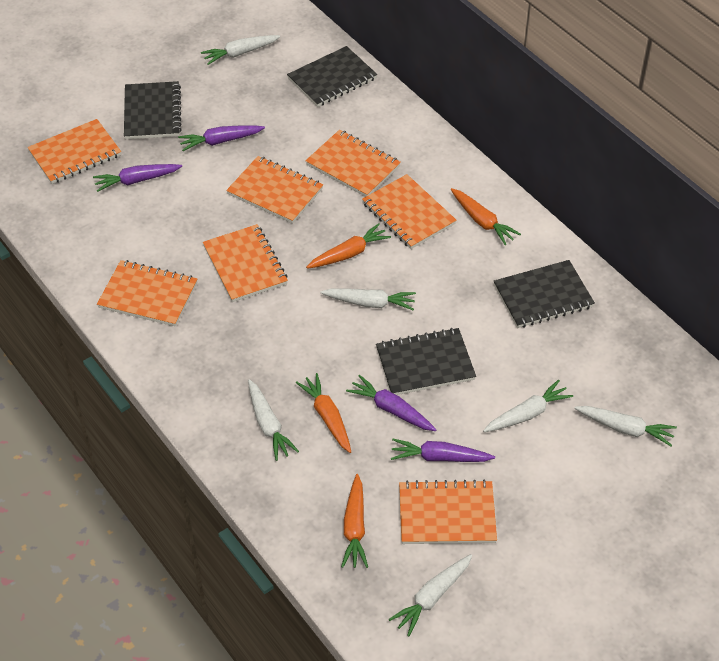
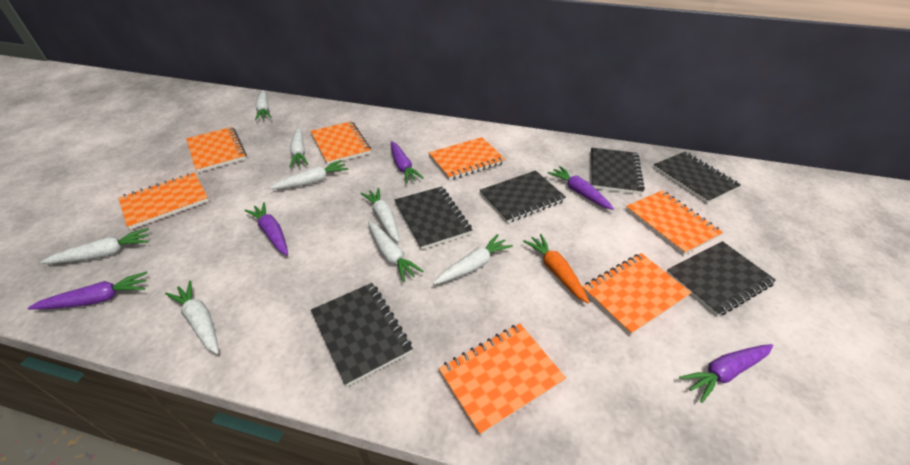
black notebook: [124,81,182,139] [287,46,377,107] [376,328,476,395] [493,260,595,328] = 4 -> [311,283,413,387] [395,186,472,250] [480,170,566,223] [591,148,645,195] [653,152,741,203] [667,241,776,317] = 6
orange carrot: [296,373,351,453] [306,223,391,269] [341,474,368,568] [451,188,521,245] = 4 -> [523,234,590,304] = 1
purple carrot: [93,164,182,192] [178,125,265,151] [346,374,437,431] [391,439,495,462] = 4 -> [28,271,147,310] [244,202,288,255] [391,141,423,183] [548,166,614,210] [679,344,773,403] = 5
white carrot: [201,35,280,65] [248,379,299,461] [320,288,416,311] [389,554,472,636] [483,380,573,432] [574,406,677,446] = 6 -> [40,228,149,264] [165,280,219,354] [255,90,272,120] [270,160,348,189] [289,128,308,168] [360,188,399,242] [368,222,424,282] [433,234,513,285] = 8

